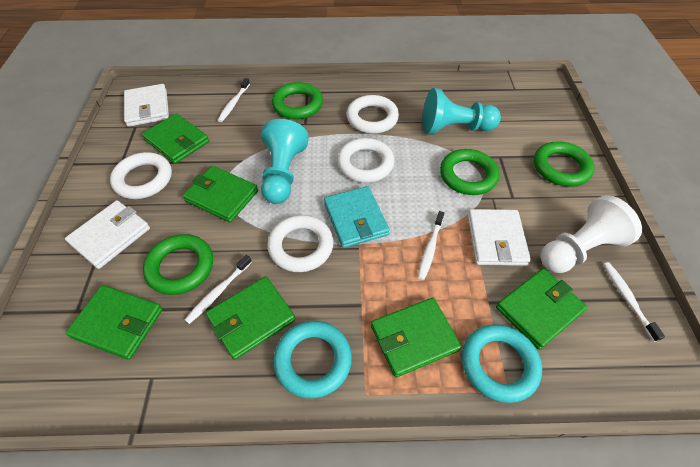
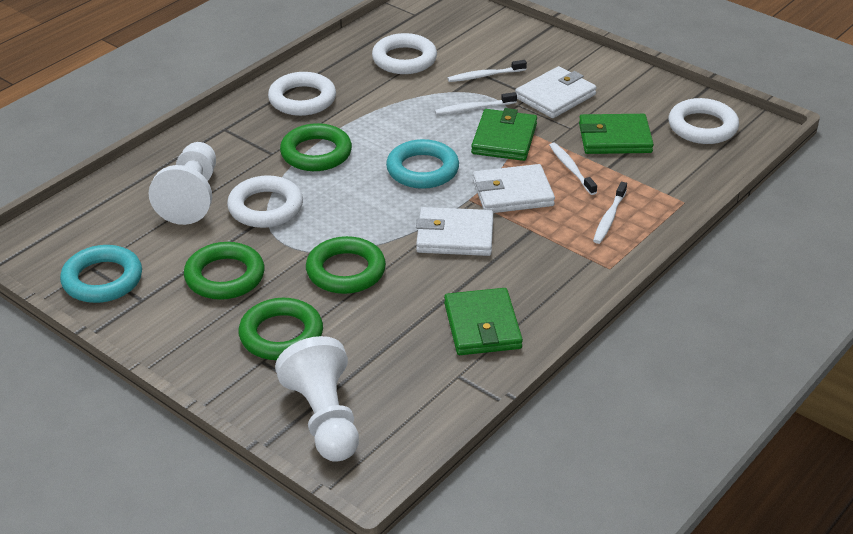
green wallet: [65,285,163,360] [142,113,209,164] [182,166,258,222] [206,276,295,360] [371,298,462,377] [496,268,587,350] = 6 -> [444,288,523,355] [471,108,537,161] [579,114,654,154] = 3
turquoise pawn: [261,119,309,204] [422,88,501,135] = 2 -> none = 0
turquoise wallet: [324,186,390,248] = 1 -> none = 0
white pawn: [540,195,642,273] = 1 -> [149,142,216,225] [275,336,359,462] = 2

